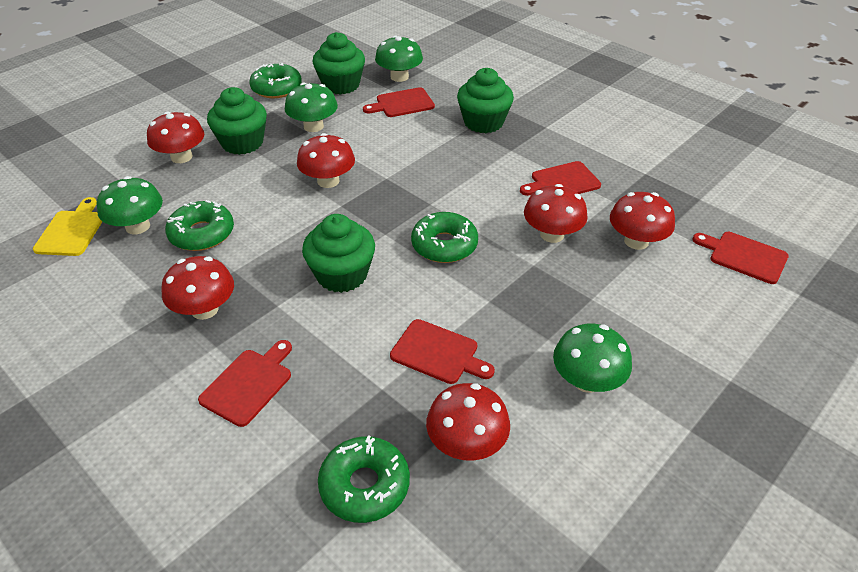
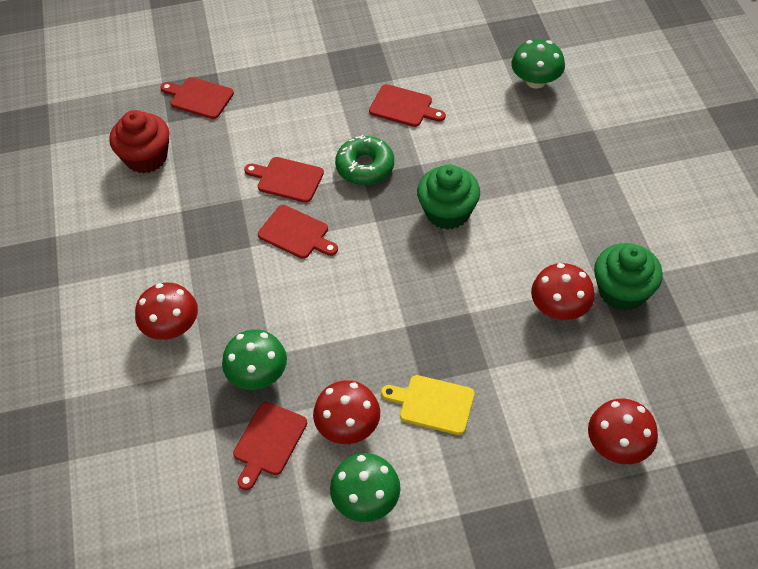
green cupcake: [207,87,267,155] [302,214,375,293] [312,32,365,95] [457,68,514,133] = 4 -> [417,164,480,230] [594,243,663,311] = 2
green donut: [165,200,234,251] [249,63,302,98] [318,435,410,523] [411,212,478,263] = 4 -> [335,135,394,185] = 1
green mushroom: [97,176,163,234] [285,83,338,132] [375,36,423,82] [553,324,632,393] = 4 -> [222,330,287,390] [330,453,401,522] [511,39,565,89] = 3
red cupcake: none = 0 -> [109,110,169,173] = 1
red mushroom: [147,112,205,163] [161,256,234,320] [297,133,355,188] [426,383,510,461] [524,184,588,243] [610,192,675,250] = 6 -> [135,283,198,340] [313,380,380,444] [531,263,595,320] [588,399,658,464] = 4

